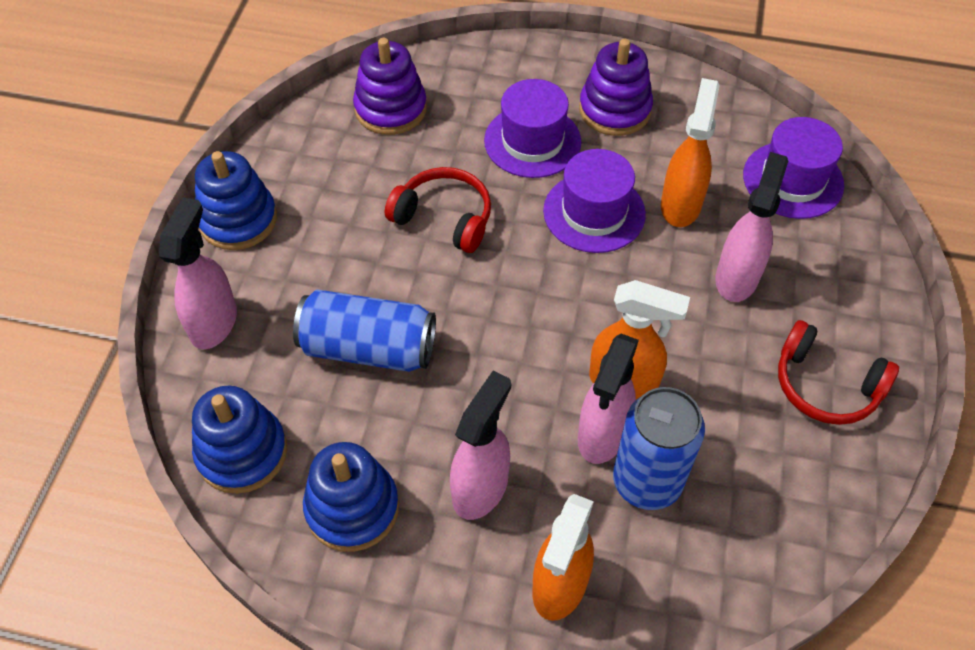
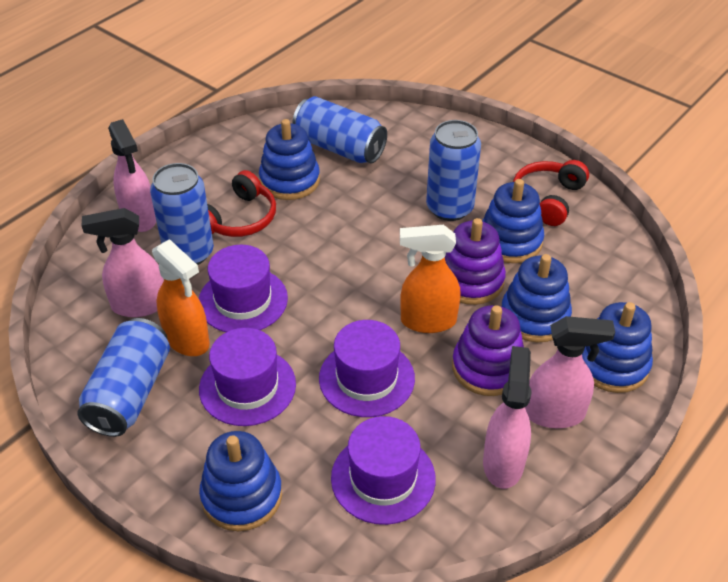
blue can: [293,290,436,372] [613,387,705,510] = 2 -> [78,318,170,437] [150,163,214,265] [292,96,387,164] [426,120,481,221] = 4
blue stacking toy: [192,386,287,494] [195,151,277,250] [303,442,399,552] = 3 -> [199,431,282,531] [259,119,320,200] [482,179,544,263] [501,254,572,342] [582,302,653,393] = 5
orange spray bottle: [533,494,594,621] [589,280,690,400] [661,78,720,227] = 3 -> [152,239,210,356] [400,225,461,333] = 2
purple hat: [484,79,581,178] [543,149,646,253] [743,117,844,219] = 3 -> [199,245,288,332] [199,328,296,426] [319,320,415,417] [331,416,436,525] = 4

